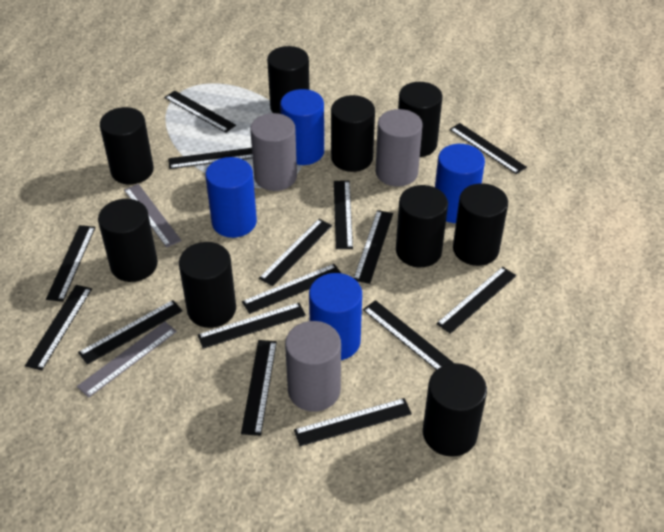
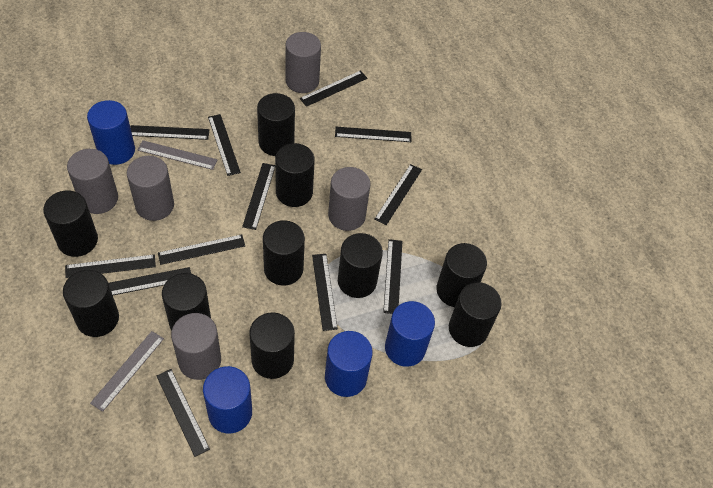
black cylinder: [98,199,158,282] [100,107,154,184] [179,242,236,328] [267,46,310,114] [331,95,375,172] [396,185,448,267] [398,82,442,157] [423,363,487,457] [453,183,508,266] = 9 -> [43,190,98,257] [63,270,119,337] [162,273,211,331] [249,312,295,379] [257,93,295,156] [263,220,305,286] [275,143,315,207] [338,233,383,298] [436,243,487,307] [449,282,502,347] = 10
black ruler: [25,285,92,370] [46,225,95,302] [78,300,182,365] [164,91,236,133] [168,148,253,169] [198,303,306,349] [241,340,277,436] [242,264,341,314] [259,219,332,286] [294,398,412,446] [334,180,353,249] [354,210,393,284] [363,300,454,370] [436,267,516,334] [449,123,527,174] = 15 -> [65,254,156,278] [108,267,191,295] [130,125,209,140] [157,369,210,457] [158,234,245,265] [208,114,241,176] [242,163,275,230] [300,70,367,107] [312,254,338,331] [335,127,411,142] [374,164,422,225] [383,239,402,314] = 12
grey cylinder: [250,113,297,191] [285,321,341,412] [376,109,423,187] = 3 -> [67,149,118,214] [127,156,174,221] [171,313,221,380] [285,32,321,93] [328,167,370,231] = 5

